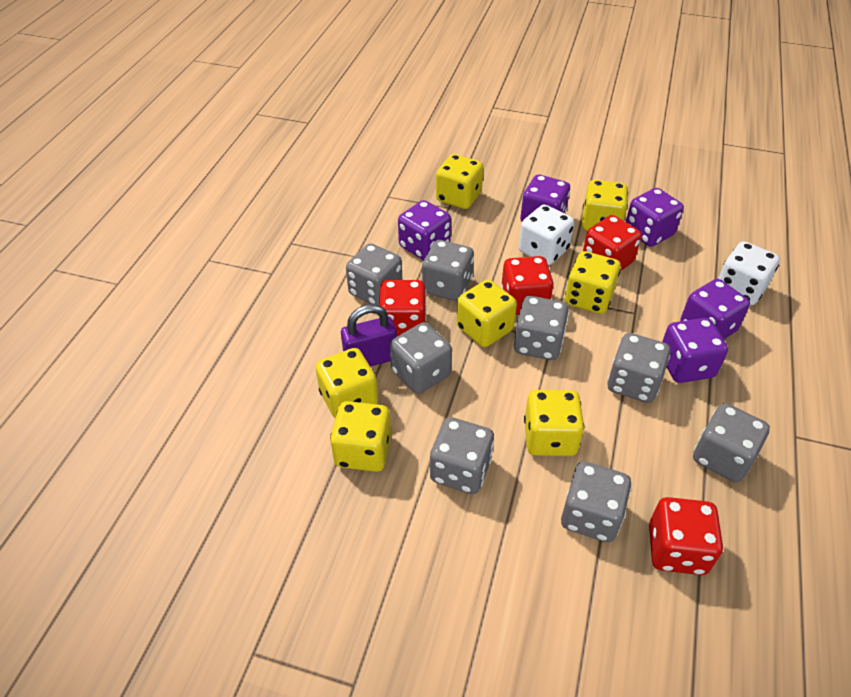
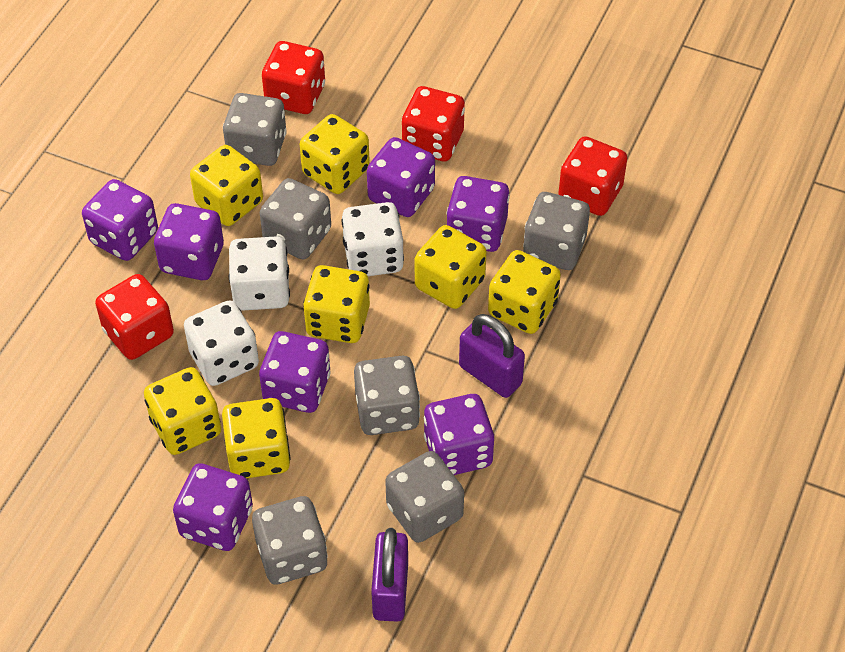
grey dice: [346,243,402,305] [390,322,452,394] [422,240,474,301] [430,417,494,494] [514,296,569,360] [561,461,631,542] [607,333,670,403] [693,403,770,482] = 8 -> [223,93,287,166] [252,496,328,585] [260,178,331,259] [354,356,420,435] [385,451,464,543] [523,192,590,270] = 6
purple dice: [398,200,451,260] [520,175,570,222] [626,188,684,247] [662,318,728,383] [680,279,750,339] = 5 -> [82,179,158,261] [154,203,224,280] [173,463,253,551] [259,331,331,413] [367,137,435,217] [424,394,494,475] [446,176,510,252] = 7
purple padlock: [341,304,397,367] = 1 -> [371,528,408,622] [459,314,525,398] = 2
white dice: [519,205,574,265] [718,241,780,305] = 2 -> [184,300,259,386] [229,237,290,311] [342,202,404,276] = 3

